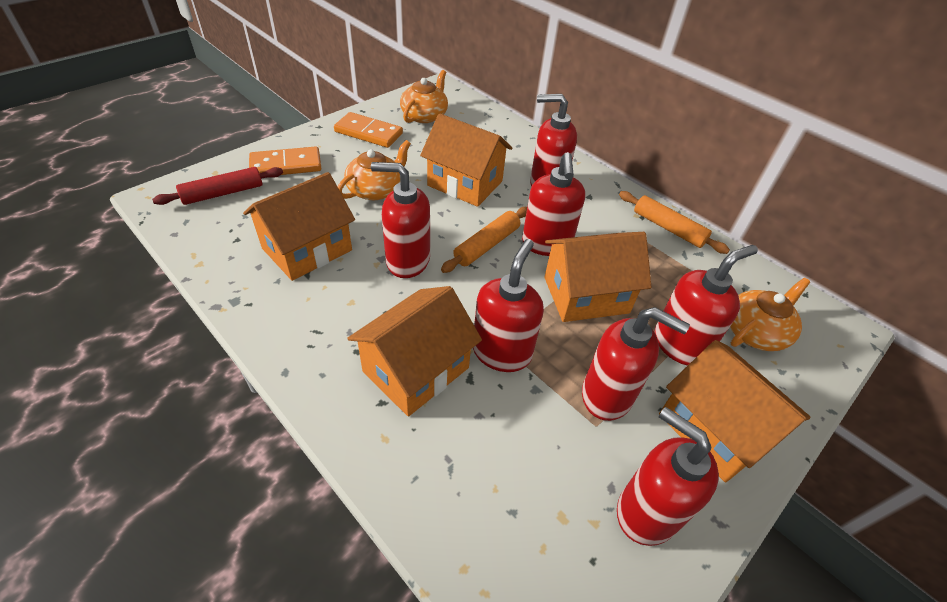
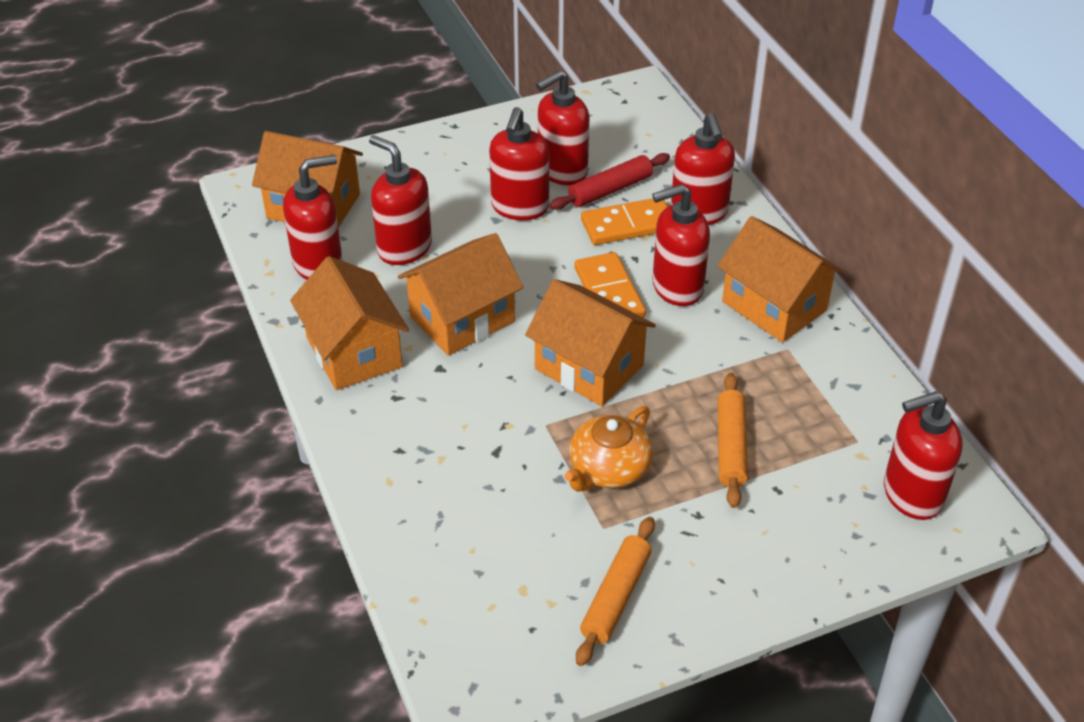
orange teapot: [338,140,411,200] [400,70,448,123] [730,278,810,351] = 3 -> [565,406,653,492] = 1

